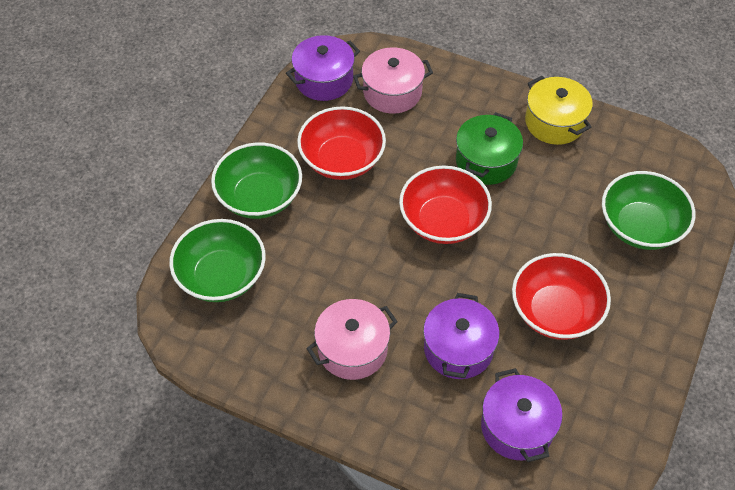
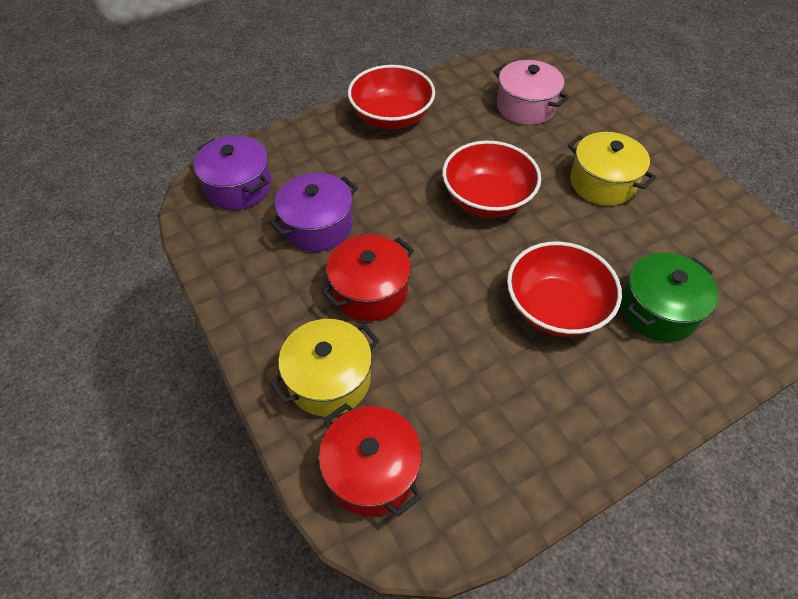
green bowl: [169,219,266,302] [211,143,302,219] [602,171,695,250] = 3 -> none = 0
pink pot: [306,299,398,380] [353,47,433,114] = 2 -> [494,60,569,125] = 1
purple pot: [286,35,360,101] [423,293,499,379] [481,368,563,462] = 3 -> [194,135,271,210] [269,173,358,252] = 2
red pot: none = 0 -> [319,403,422,517] [321,234,414,321] = 2
yellow pot: [525,76,593,145] = 1 -> [270,319,380,416] [568,132,656,206] = 2

